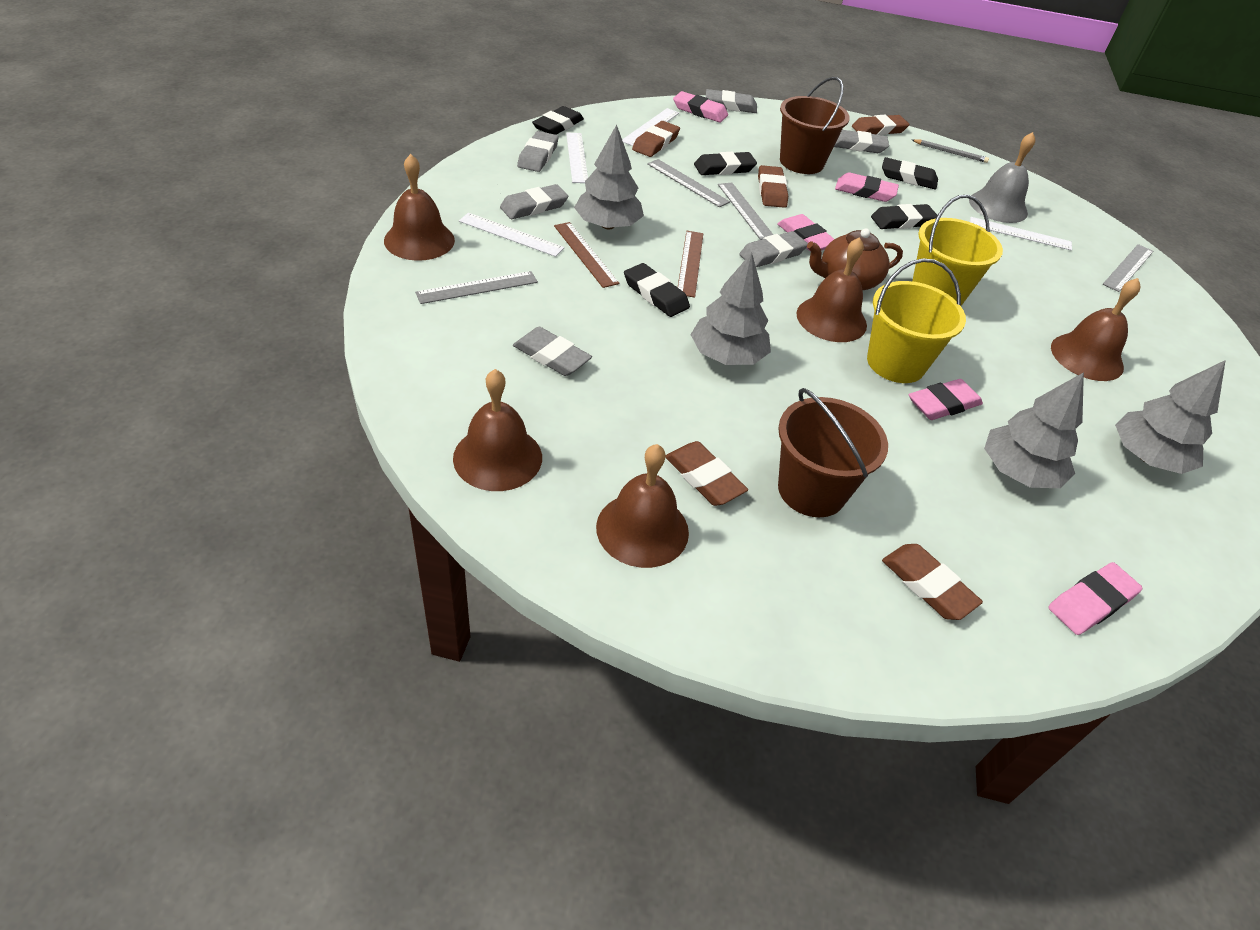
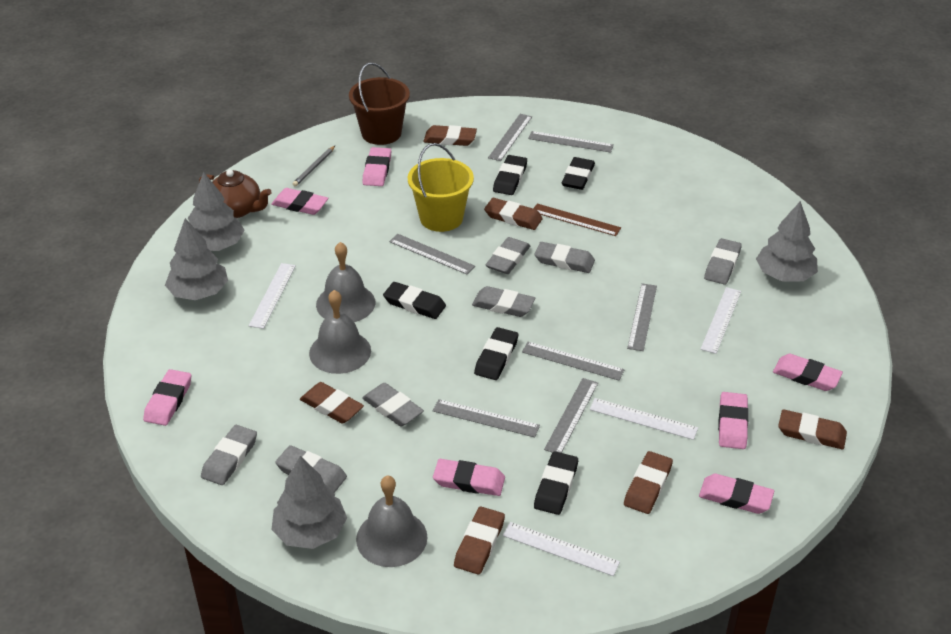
brown bell: [384,154,455,261] [453,369,542,491] [596,444,689,568] [796,237,867,342] [1051,278,1141,381] = 5 -> none = 0
brown bucket: [778,388,888,517] [780,77,850,174] = 2 -> [349,62,410,145] = 1
brown eraser: [632,121,680,157] [665,441,748,506] [758,165,788,208] [852,115,909,135] [882,544,983,620] = 5 -> [300,382,364,424] [423,125,477,146] [454,507,505,575] [484,198,543,230] [624,451,673,514] [778,409,847,449] = 6
brown ruler: [554,222,619,288] [678,231,703,298] = 2 -> [533,204,621,236] = 1
grey bell: [969,132,1035,223] = 1 -> [309,290,371,374] [316,242,375,322] [356,476,428,567] = 3
grey eraser: [500,184,568,219] [513,327,592,376] [517,131,559,172] [706,89,757,113] [739,231,808,267] [834,130,889,153] = 6 -> [201,425,257,485] [275,445,347,493] [362,383,424,427] [472,286,535,317] [486,237,530,274] [534,242,595,273] [704,238,742,285] = 7
grey ruler: [415,271,538,304] [647,159,730,207] [718,182,773,240] [1103,244,1153,292] = 4 -> [389,234,475,274] [433,399,540,438] [488,114,532,161] [522,342,625,380] [528,131,614,153] [544,378,598,453] [627,283,657,351] = 7
pink eraser: [673,91,728,122] [777,214,834,252] [835,172,899,202] [909,379,983,420] [1048,562,1143,635] = 5 -> [143,369,191,426] [271,188,328,215] [362,147,391,186] [433,459,505,496] [699,474,774,514] [718,392,749,449] [773,354,843,391] = 7
yellow bucket: [867,258,966,383] [912,195,1003,306] = 2 -> [408,143,474,232] = 1

